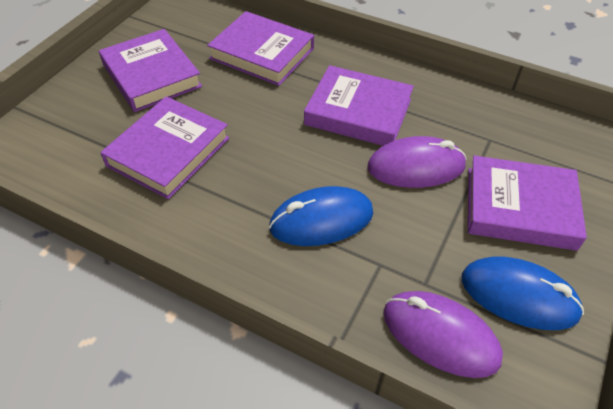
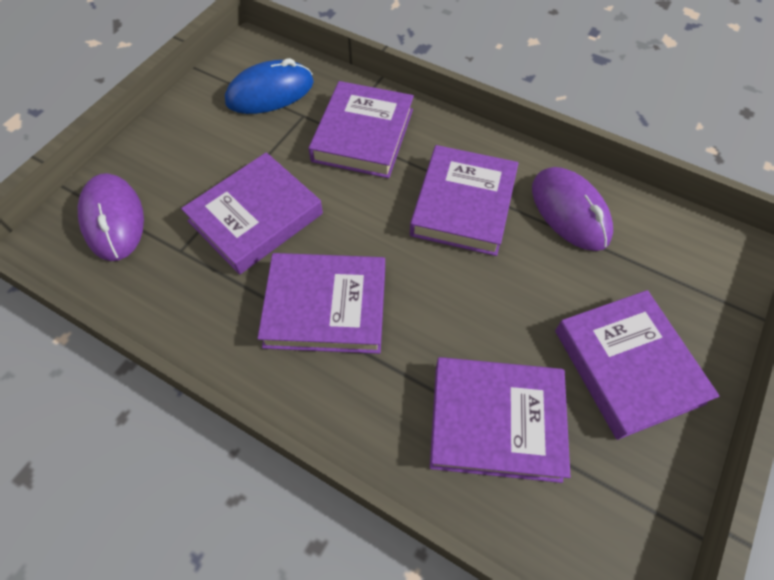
blue mouse: [269,186,374,246] [462,256,584,330] = 2 -> [225,58,314,114] = 1
purple book: [99,29,202,112] [100,96,229,199] [207,11,314,86] [304,65,414,146] [468,156,587,251] = 5 -> [181,152,323,275] [258,253,385,354] [308,81,414,178] [410,145,518,256] [430,357,570,483] [555,290,719,440] = 6

